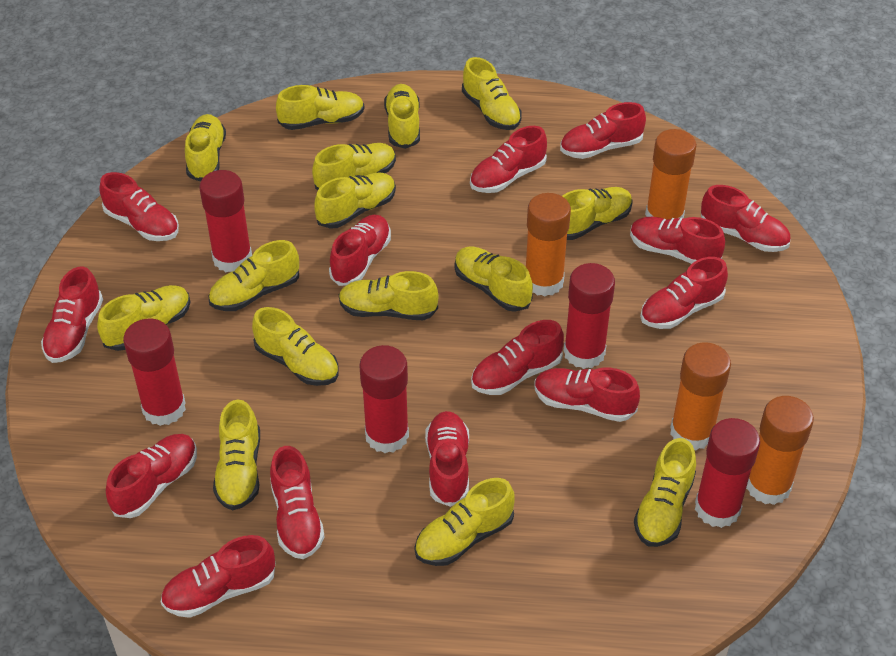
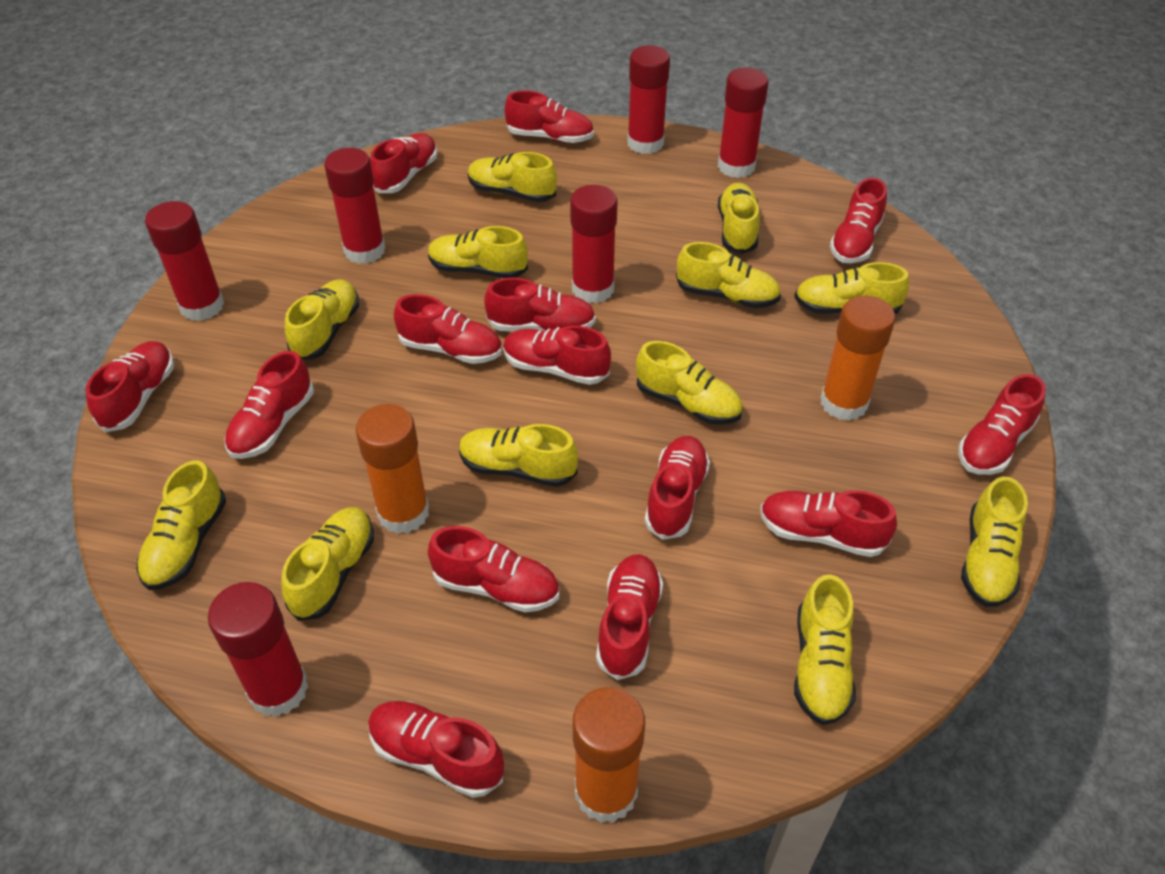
orange glue stick: [526,193,571,296] [645,129,697,220] [670,342,731,450] [746,396,814,505] = 4 -> [356,404,429,534] [573,687,645,823] [820,296,895,421] = 3
red glue stick: [123,318,186,426] [199,170,252,272] [359,345,409,453] [563,263,615,369] [695,418,760,528] = 5 -> [145,201,225,321] [208,582,308,717] [324,148,385,264] [570,185,618,303] [627,46,670,154] [718,68,769,178] = 6
yellow shoe: [97,285,190,351] [185,114,226,182] [209,240,299,311] [213,400,260,510] [252,307,338,386] [276,85,364,130] [312,143,396,190] [314,172,396,229] [339,271,438,320] [384,84,420,149] [415,478,514,566] [454,246,533,312] [462,57,521,130] [562,187,633,240] [634,438,696,547] = 15 -> [137,461,226,590] [281,507,374,621] [285,279,359,360] [428,226,528,278] [459,424,578,487] [468,152,557,202] [636,341,743,425] [676,242,781,308] [718,182,760,254] [794,262,909,314] [794,574,855,725] [961,477,1028,607] = 12

